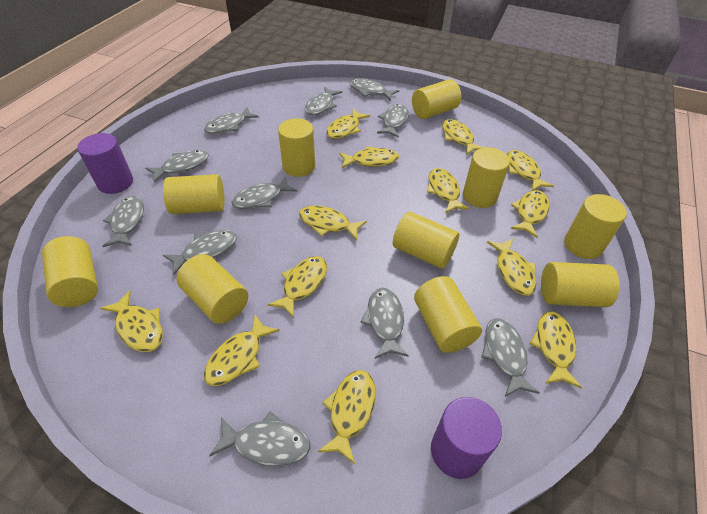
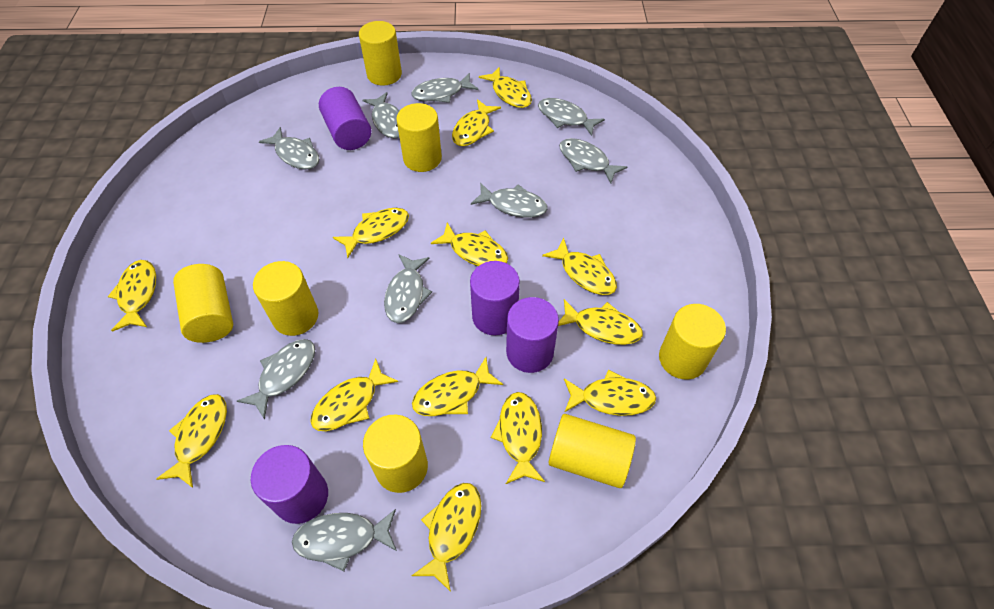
grey fish: [103,196,144,247] [145,150,209,183] [163,230,237,275] [204,107,259,134] [209,412,311,466] [231,176,297,209] [305,86,342,115] [350,78,399,101] [360,288,409,359] [377,104,409,138] [481,318,540,397] = 11 -> [237,339,315,420] [259,127,319,169] [292,509,397,571] [363,92,400,138] [384,254,432,323] [411,73,478,103] [471,183,547,218] [538,98,605,136] [559,138,627,183] = 9
purple cylinder: [77,133,133,194] [431,397,502,479] = 2 -> [251,445,328,524] [319,87,371,150] [470,261,520,335] [506,297,559,373] = 4
yellow cylinder: [42,236,98,307] [163,174,225,214] [176,254,248,324] [278,118,315,177] [393,212,459,269] [412,79,461,119] [414,276,482,353] [463,147,510,208] [541,262,619,307] [564,194,627,259] = 10 -> [173,264,233,343] [253,261,318,336] [359,21,402,86] [363,414,428,493] [396,103,442,172] [549,414,636,488] [659,304,726,380] = 7

